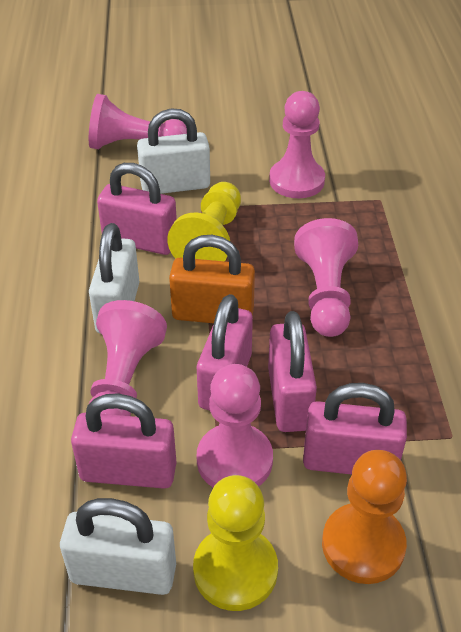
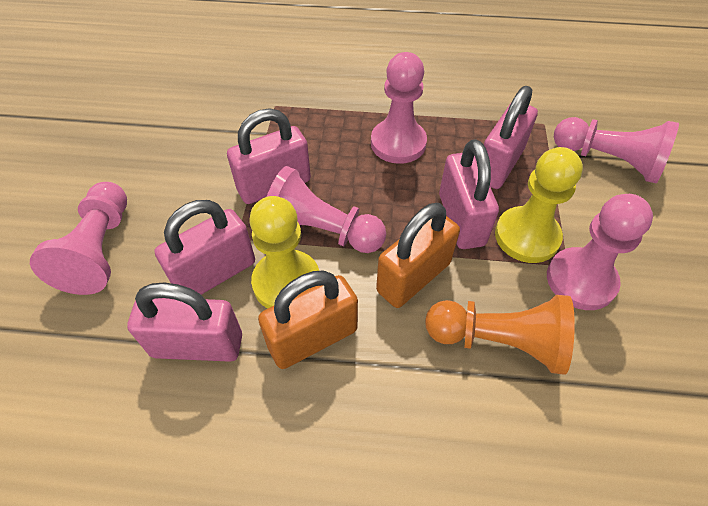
orange padlock: [169,235,255,323] = 1 -> [258,270,358,369] [376,203,460,308] = 2
white padlock: [60,498,176,595] [89,223,139,334] [137,108,210,194] = 3 -> none = 0

